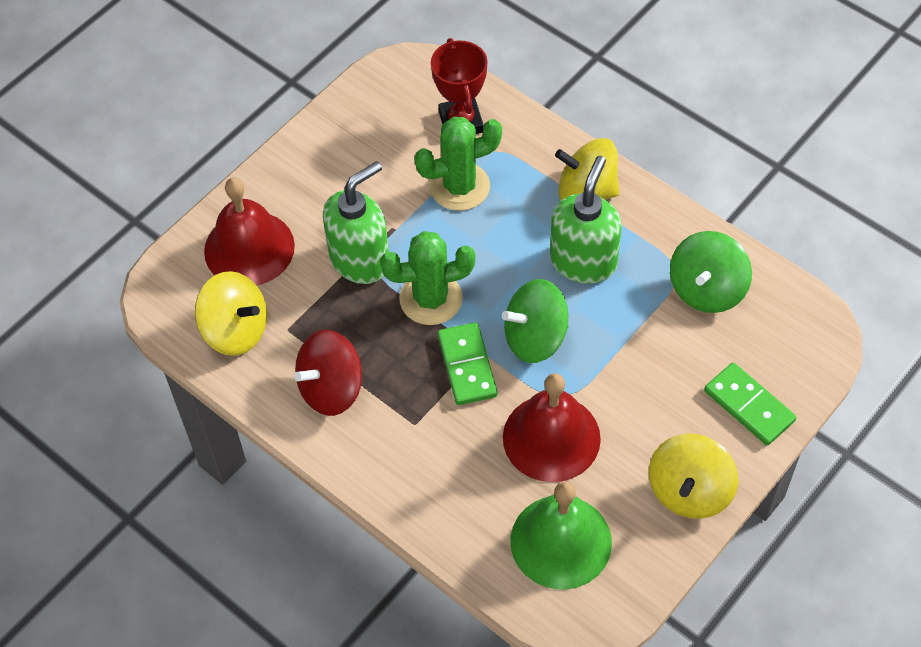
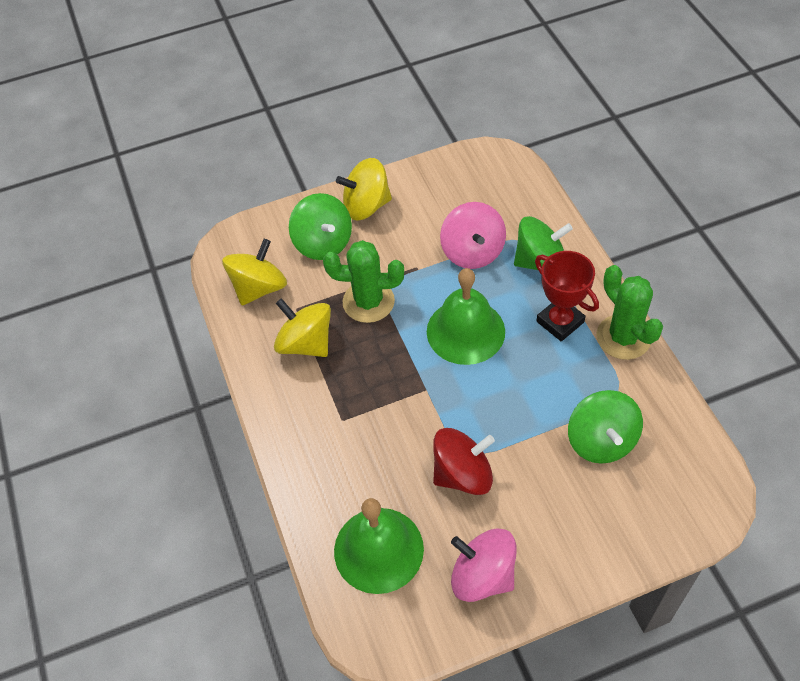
green bell: [511,482,612,589] = 1 -> [334,498,424,594] [427,268,505,365] = 2
green domino: [438,322,497,405] [704,362,796,445] = 2 -> none = 0
green soap dispenser: [323,161,389,284] [550,156,622,284] = 2 -> none = 0
green spinning top: [502,279,568,363] [670,231,752,313] = 2 -> [289,193,352,260] [514,216,573,270] [568,390,643,464] = 3
pink spinning top: none = 0 -> [440,202,506,269] [451,528,517,602] = 2
red bell: [204,178,295,286] [503,373,601,482] = 2 -> none = 0

